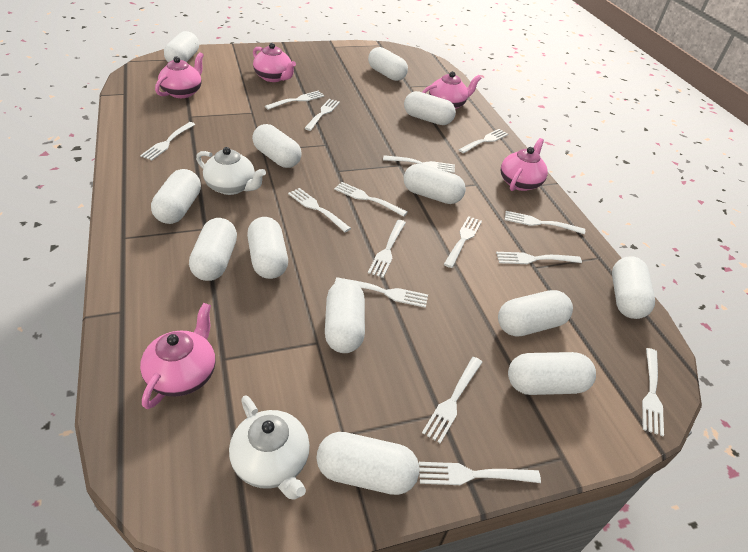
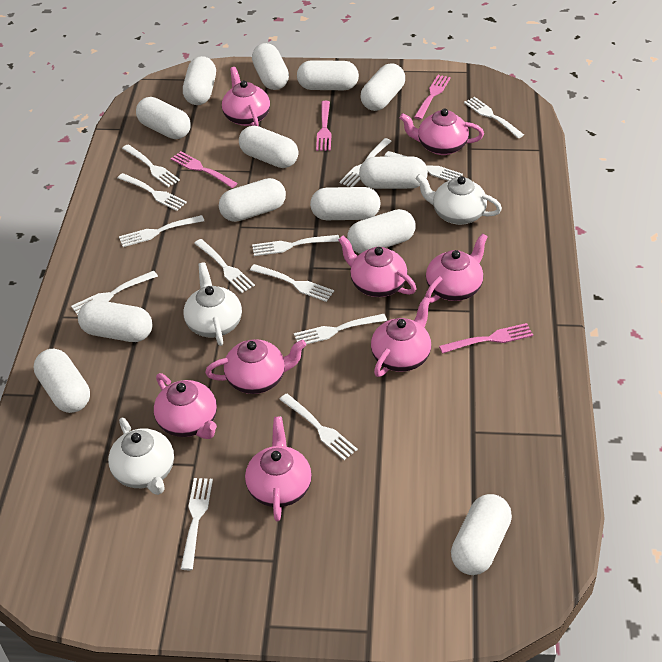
pink fork: none = 0 -> [171,151,238,188] [316,101,331,151] [414,75,451,120] [439,323,533,354] = 4
pink teapot: [140,303,215,409] [155,52,204,98] [253,43,296,82] [422,71,481,109] [501,138,548,191] = 5 -> [154,373,217,439] [205,339,306,394] [222,67,270,126] [245,417,312,521] [338,236,416,297] [371,297,431,377] [399,109,484,155] [425,234,488,303] = 8
white fork: [140,122,196,161] [265,91,325,110] [288,188,351,232] [304,99,340,131] [334,182,408,217] [334,277,428,308] [368,220,406,278] [383,155,455,173] [419,462,541,485] [422,357,483,444] [444,216,482,268] [459,129,508,153] [496,252,582,264] [505,211,585,234] [642,348,664,436] = 15 -> [71,271,158,315] [118,173,187,211] [119,215,204,247] [122,144,180,187] [181,478,213,570] [194,239,255,293] [250,264,334,302] [252,235,339,256] [279,393,358,460] [294,314,387,344] [339,138,392,187] [385,151,463,181] [464,97,524,138] = 13
white teapot: [196,147,266,195] [229,395,310,500] = 2 -> [108,418,174,495] [183,262,242,346] [415,174,502,225] = 3

